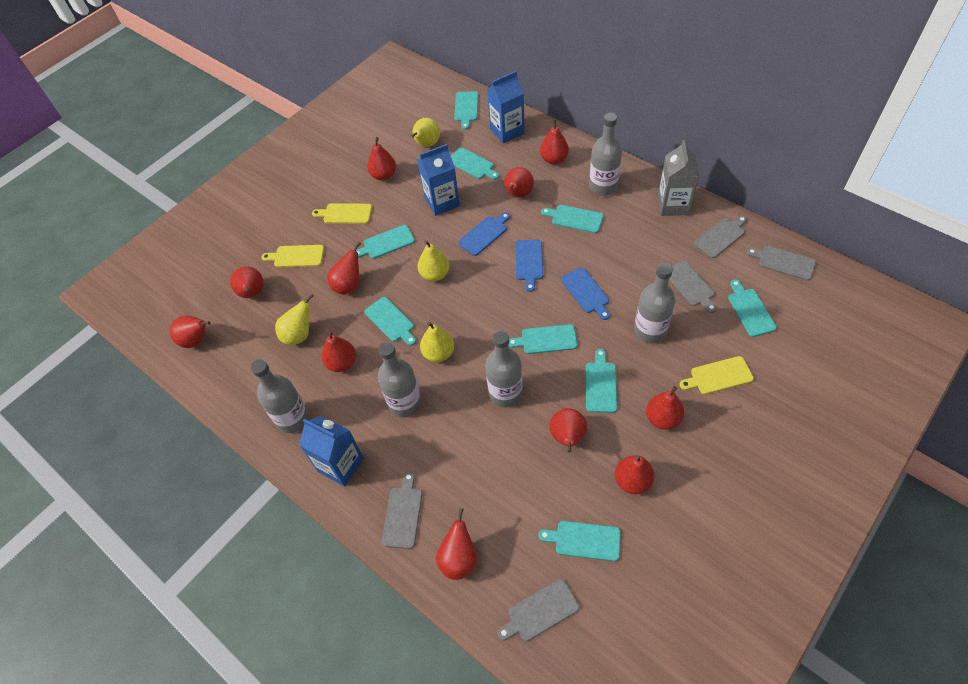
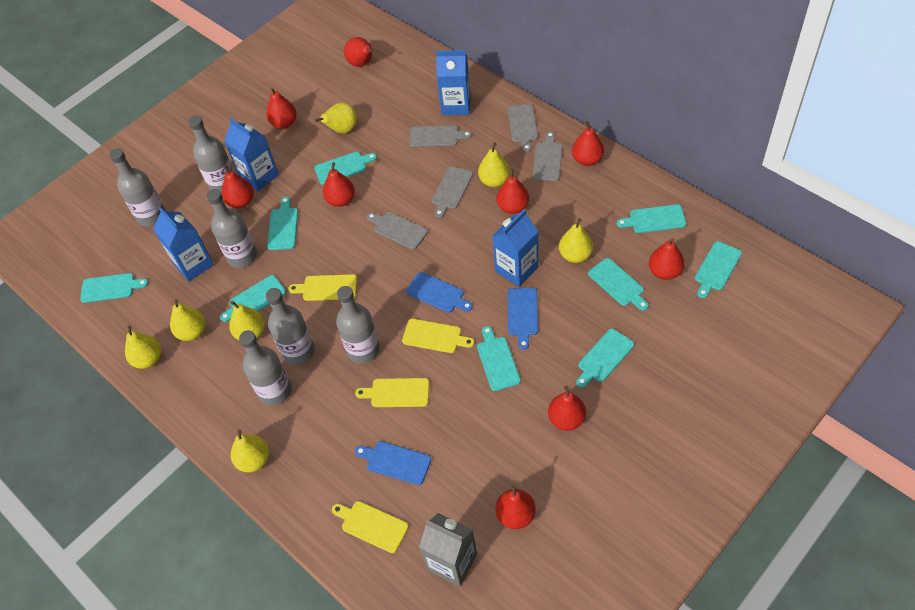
blue carton: [299,416,364,486] [417,144,460,216] [487,71,525,143] = 3 -> [153,207,214,282] [224,118,279,191] [436,50,471,115] [492,209,539,287] = 4
grey bottle: [251,359,309,433] [378,342,422,417] [485,330,523,407] [589,113,622,196] [634,263,675,344] = 5 -> [109,148,166,227] [188,115,235,194] [207,189,257,268] [239,330,292,406] [266,288,315,365] [336,286,380,363] = 6
red pear: [170,315,210,348] [230,266,264,298] [322,330,356,372] [327,242,361,295] [367,137,396,181] [436,508,477,580] [504,167,534,198] [540,119,569,164] [549,408,587,453] [615,455,654,494] [646,386,684,430] = 11 -> [222,165,254,208] [266,87,297,129] [323,162,355,207] [344,37,373,67] [496,485,536,529] [497,168,529,214] [548,386,586,431] [572,121,604,166] [649,238,685,280] = 9
yellow cutting board: [262,245,324,267] [312,203,372,224] [679,356,754,394] = 3 -> [288,274,357,301] [332,501,409,553] [355,378,429,407] [402,319,475,353] = 4
yellow pear: [275,293,314,345] [411,118,440,147] [417,240,449,281] [420,322,454,362] = 4 -> [125,326,161,369] [170,299,205,341] [229,301,265,340] [231,430,269,473] [315,103,357,133] [478,142,510,187] [559,218,593,263] = 7

